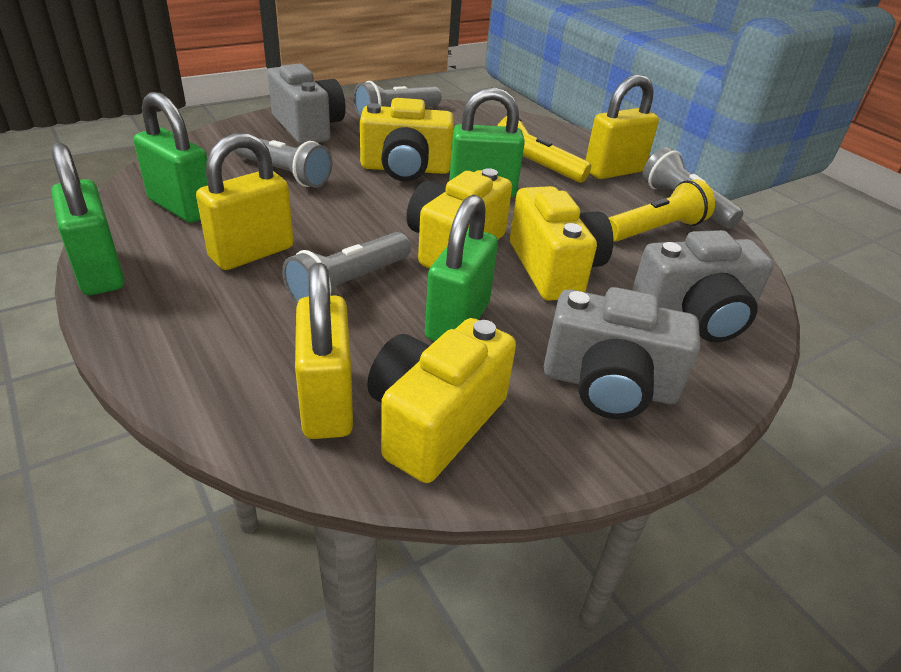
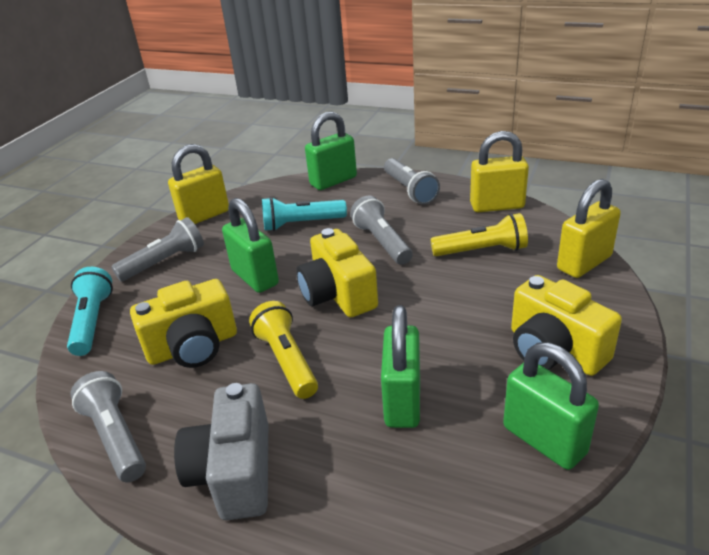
grey camera: [268,64,346,145] [543,287,700,419] [632,230,774,342] = 3 -> [174,383,268,520] = 1
turquoise flashlight: none = 0 -> [67,267,113,356] [262,197,347,231] = 2
yellow camera: [360,98,454,182] [367,318,516,483] [406,168,512,269] [510,186,613,301] = 4 -> [130,279,237,368] [296,228,378,317] [511,275,622,376] = 3

